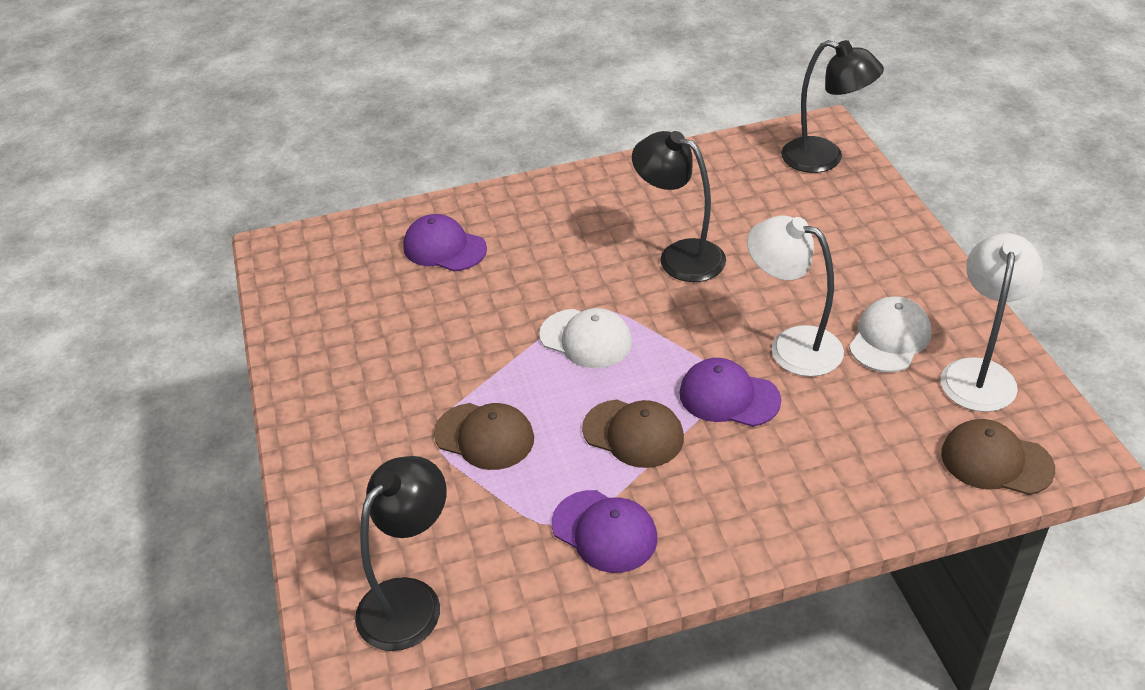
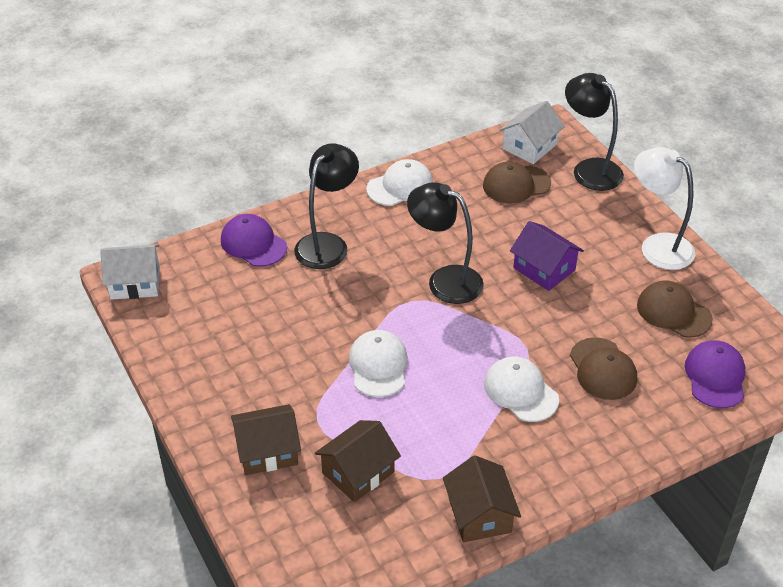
brown house: none = 0 -> [231,404,301,475] [315,420,401,502] [443,455,521,542] = 3
purple cap: [403,214,487,271] [552,490,658,573] [679,358,781,427] = 3 -> [221,214,287,267] [685,340,745,408] = 2
purple house: none = 0 -> [510,221,584,291] = 1
white cap: [539,308,632,368] [849,296,931,372] = 2 -> [349,330,408,397] [366,159,433,206] [484,356,559,422] = 3
white house: none = 0 -> [100,244,160,300] [499,101,565,164] = 2
white lamp: [747,215,844,377] [941,233,1043,412] = 2 -> [634,147,695,270] = 1

